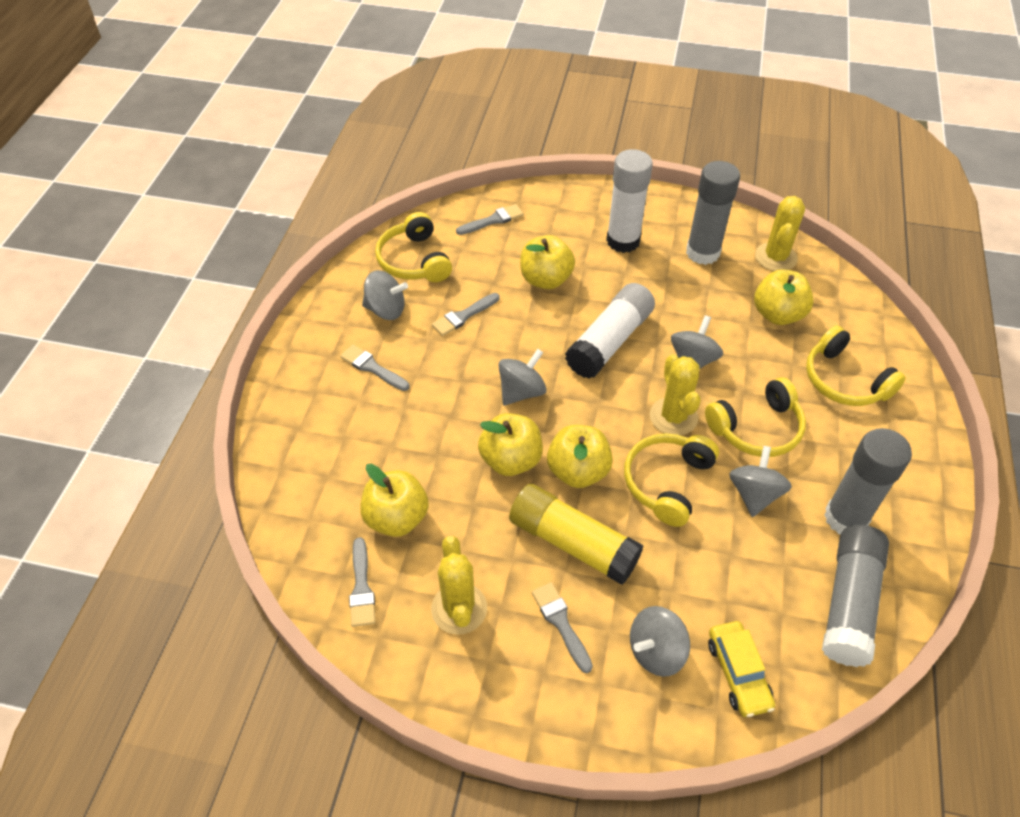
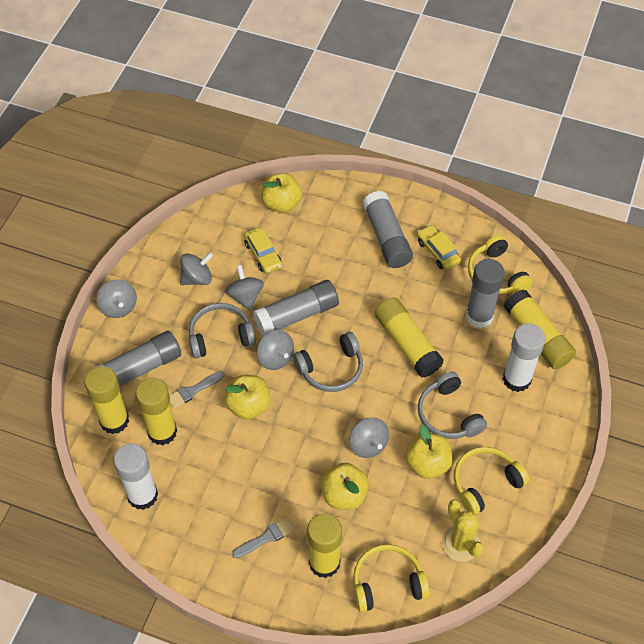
grey brush: [340,345,409,391] [349,537,375,627] [432,293,500,336] [456,204,524,235] [532,582,593,673] = 5 -> [170,371,225,409] [232,517,295,558] = 2
grey glue stick: [686,161,740,265] [822,525,889,667] [824,428,912,534] = 3 -> [92,331,181,386] [253,280,339,336] [362,191,413,268] [466,259,505,328] = 4
grey headphones: none = 0 -> [189,303,256,359] [293,332,363,392] [418,372,487,439] = 3
yellow apple: [360,464,429,537] [478,413,543,476] [520,235,575,289] [547,425,613,488] [754,269,814,325] = 5 -> [224,375,271,420] [261,173,302,213] [321,463,369,510] [405,425,453,479] = 4
yellow cactus: [431,536,487,635] [650,354,701,436] [755,196,805,271] = 3 -> [442,499,484,562] = 1
yellow car: [708,621,775,717] = 1 -> [244,227,282,273] [417,224,461,270] = 2
yellow glue stick: [509,484,643,585] = 1 -> [84,366,129,434] [136,378,177,445] [307,513,342,578] [375,297,444,377] [504,289,576,369] = 5
yellow headphones: [375,212,452,282] [624,433,719,527] [705,377,806,457] [806,326,906,406] = 4 -> [353,544,430,612] [454,447,529,515] [468,235,532,294] = 3

